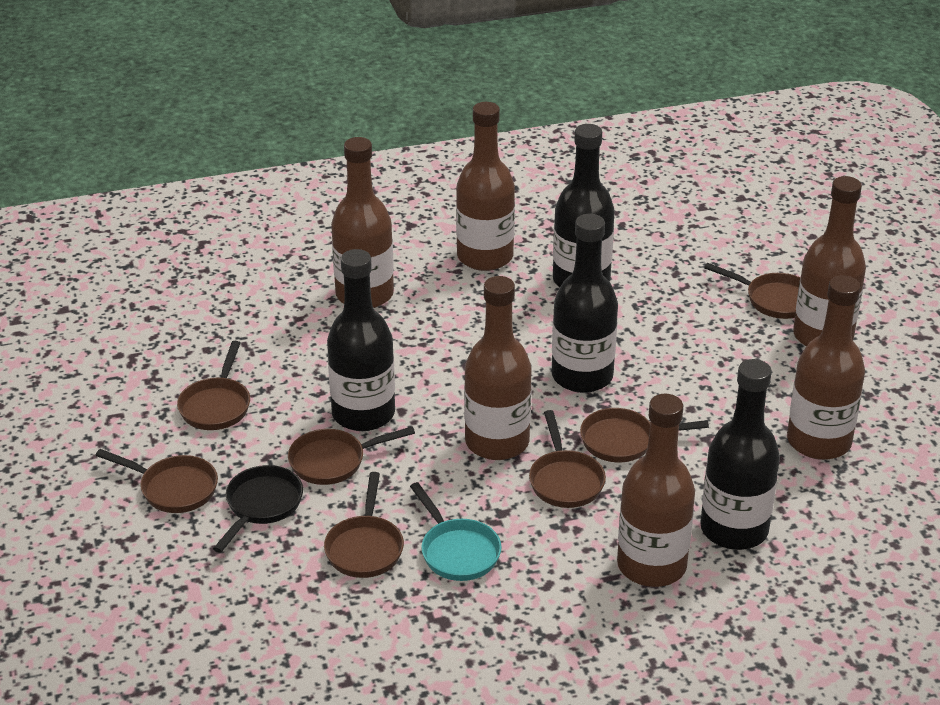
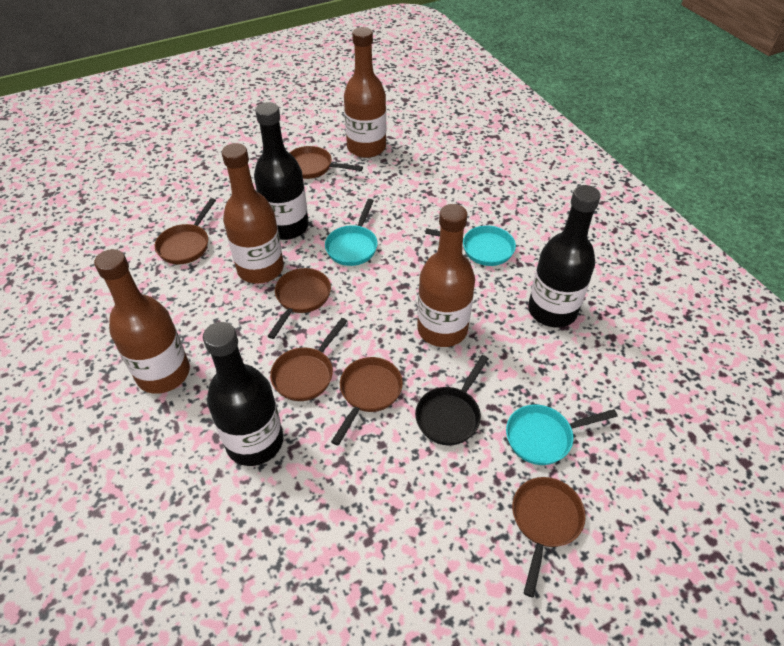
black bottle: [327,249,395,431] [552,214,618,393] [553,124,615,287] [700,359,780,550] = 4 -> [203,322,283,466] [254,102,309,240] [528,185,601,327] = 3
brown bottle: [331,137,394,308] [456,102,515,271] [464,276,532,460] [617,394,695,587] [787,275,865,460] [793,176,866,347] = 6 -> [94,249,190,394] [222,143,284,284] [344,27,386,158] [417,204,475,347] = 4
brown pan: [95,449,218,513] [177,341,250,430] [288,427,415,485] [324,472,404,578] [529,410,606,508] [580,408,709,462] [704,263,800,319] = 7 -> [155,198,216,264] [268,268,331,339] [270,318,348,401] [290,146,363,179] [331,357,403,445] [512,477,586,597] = 6
turquoise pan: [410,482,502,581] = 1 -> [325,199,378,266] [425,225,516,266] [506,405,618,465] = 3

